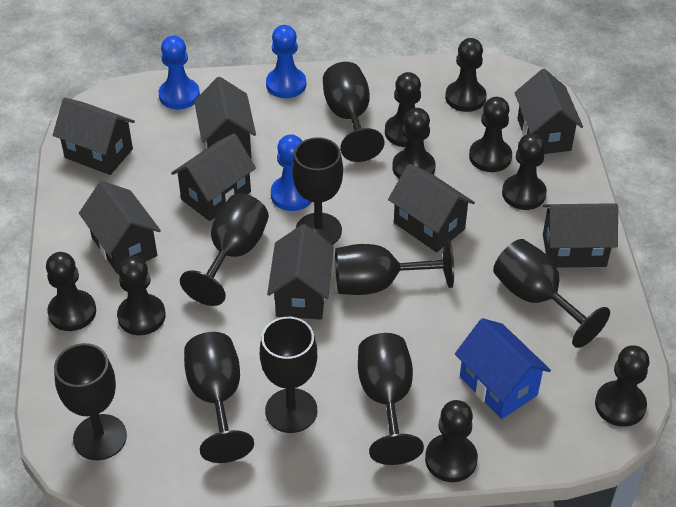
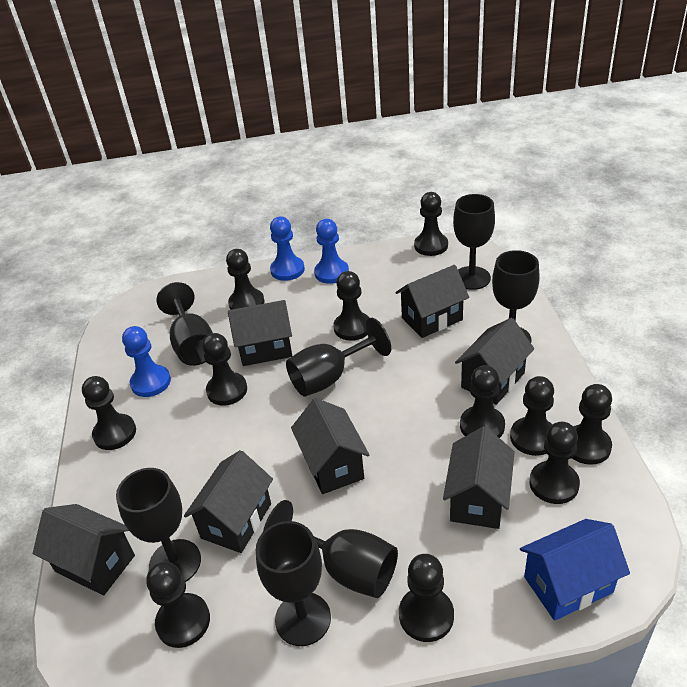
black goblet: [54,343,127,460] [180,193,269,306] [184,332,254,463] [260,317,317,433] [292,137,343,245] [323,62,385,162] [335,239,454,295] [358,333,424,465] [493,239,610,348] = 9 -> [116,468,201,582] [156,282,213,366] [256,521,331,646] [263,500,398,598] [286,318,391,397] [453,194,495,290] [492,250,540,343] = 7
black house: [53,98,135,175] [79,181,161,274] [171,133,256,221] [194,77,256,158] [267,224,334,320] [388,164,475,252] [514,69,583,154] [543,204,618,268] = 8 -> [33,504,135,595] [184,450,273,553] [228,300,292,366] [291,398,369,494] [395,265,469,338] [443,426,515,529] [455,318,534,405] = 7
black pawn: [46,252,96,331] [117,256,166,335] [385,72,421,147] [392,108,436,179] [425,400,478,482] [445,38,486,112] [469,97,512,172] [502,133,547,210] [595,346,650,427] = 9 -> [82,376,136,450] [146,562,210,648] [202,333,247,405] [226,249,265,310] [333,271,369,341] [399,554,454,642] [414,192,448,256] [460,365,505,438] [510,376,554,456] [529,422,580,504] [572,384,612,465] = 11

